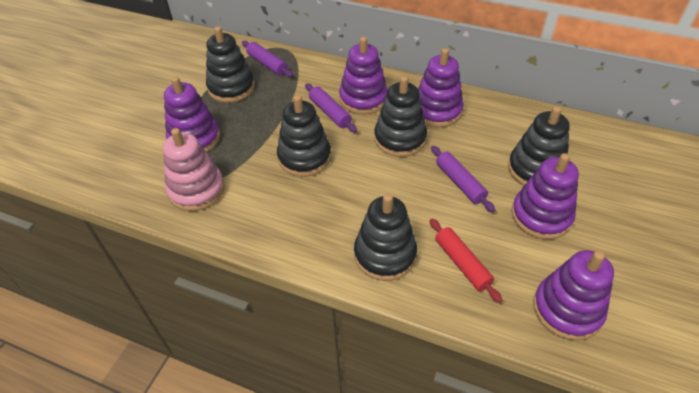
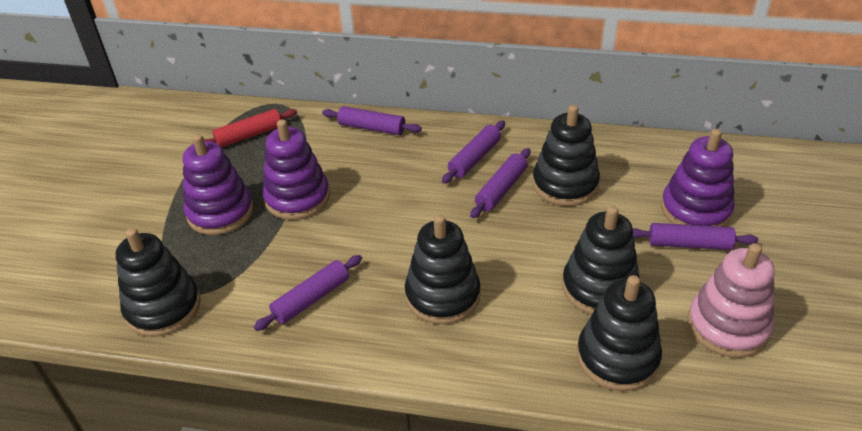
purple rolling pin: [242,41,293,77] [305,83,357,132] [431,146,495,212] = 3 -> [254,255,362,331] [322,106,422,135] [442,121,505,184] [470,148,531,218] [633,223,758,250] = 5
purple stacking toy: [164,76,220,152] [339,37,388,114] [418,48,464,127] [511,153,579,240] [533,250,614,341] = 5 -> [183,134,253,235] [262,119,330,220] [661,129,735,227] = 3

